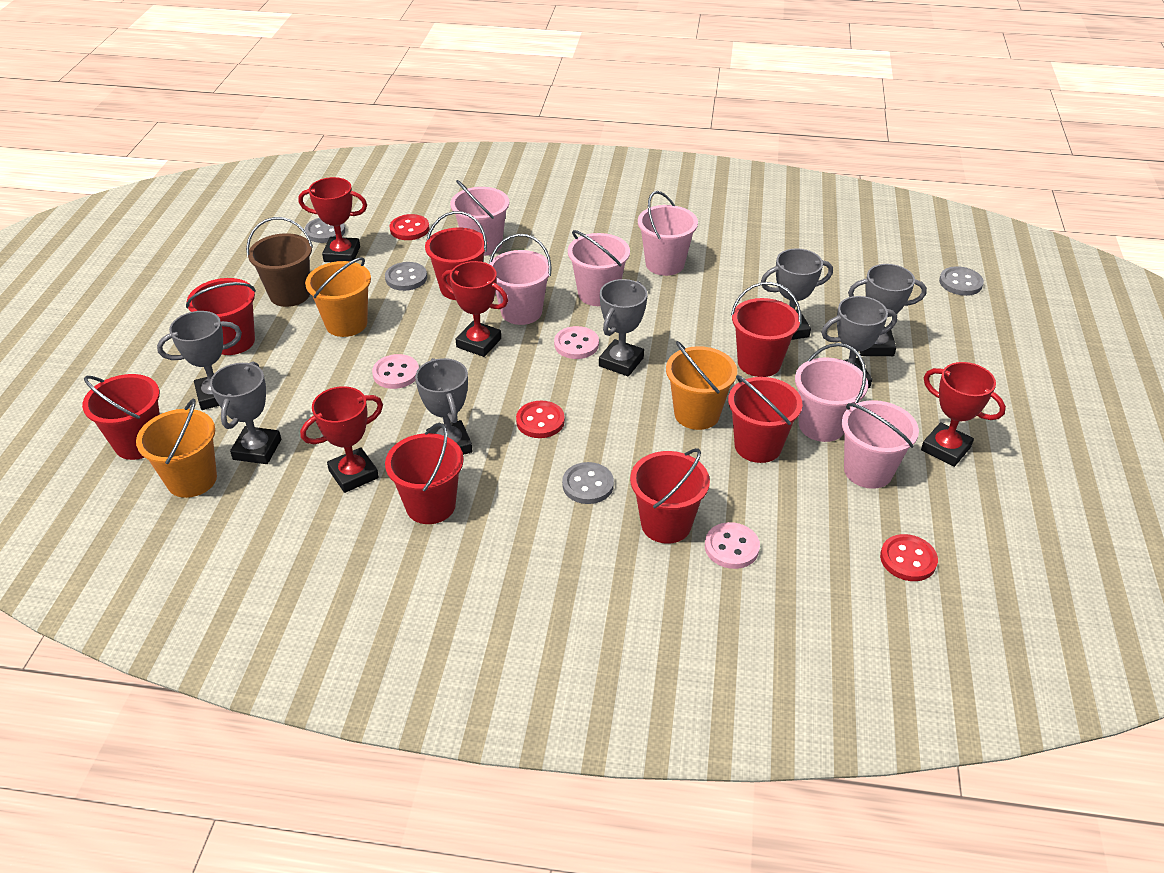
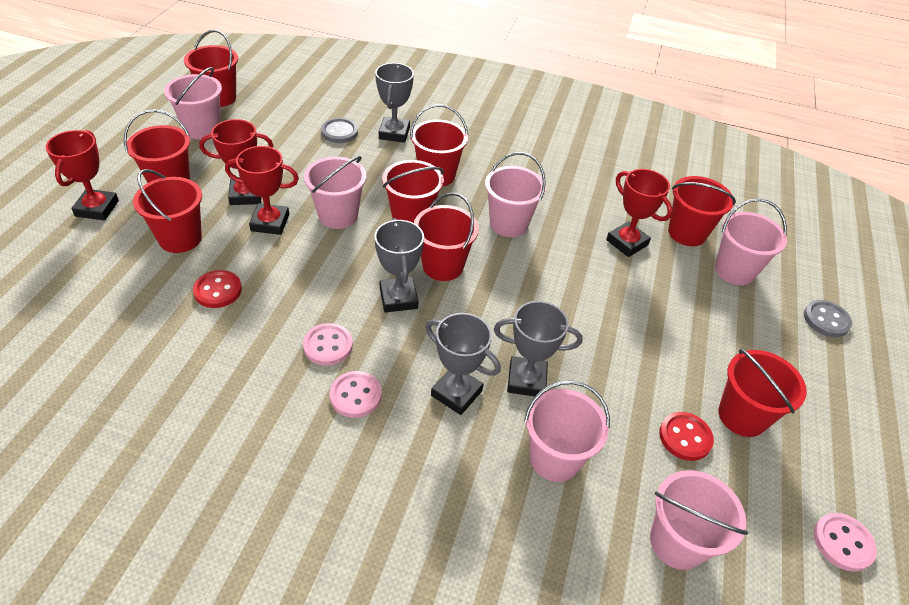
brown bucket: [246,217,313,307] = 1 -> none = 0
grey button: [305,218,345,243] [385,262,427,291] [562,462,614,504] [939,266,984,296] = 4 -> [321,118,358,143] [804,300,852,337] = 2
grey trophy: [157,311,242,410] [210,361,281,464] [415,358,472,455] [599,279,648,377] [761,248,833,340] [821,296,897,388] [848,264,927,356] = 7 -> [374,218,424,313] [375,63,414,143] [425,313,501,415] [494,301,583,397] = 4
orange bucket: [136,398,217,498] [305,257,371,337] [666,341,737,430] = 3 -> none = 0
red bucket: [82,374,160,460] [186,278,256,355] [385,423,464,524] [425,211,487,300] [630,448,710,544] [728,375,803,463] [731,282,801,377] = 7 -> [124,109,190,183] [133,169,202,253] [184,30,238,107] [382,160,444,223] [410,104,468,186] [414,192,479,281] [668,176,736,246] [718,349,807,437] = 8
red button: [390,214,429,240] [516,401,565,438] [880,534,938,581] = 3 -> [193,270,242,308] [659,412,714,461] = 2

